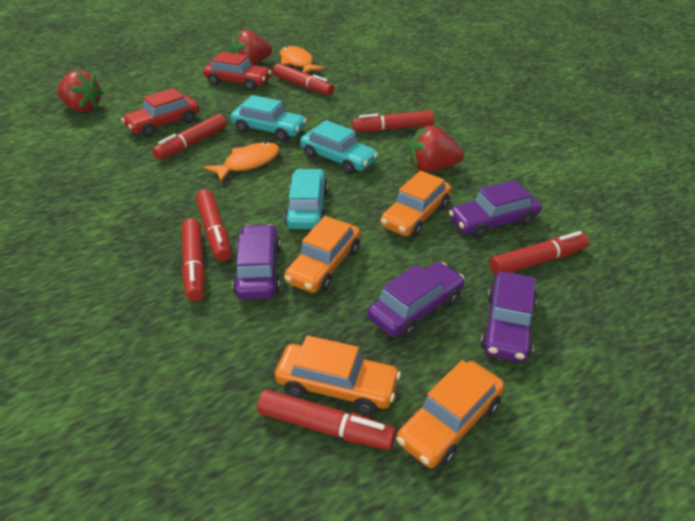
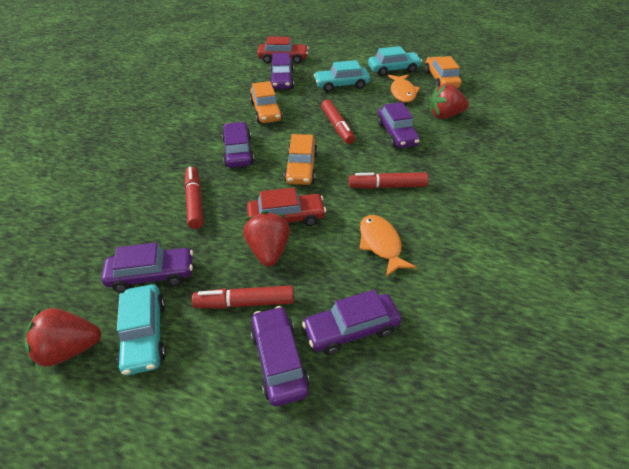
orange car: [275,336,401,415] [284,216,360,293] [381,171,451,237] [396,360,505,468] = 4 -> [249,81,283,123] [284,134,318,185] [425,56,462,88] = 3
purple car: [233,224,281,300] [367,262,465,338] [449,180,541,239] [480,271,537,362] = 4 -> [101,243,193,292] [222,122,254,168] [250,306,310,406] [270,53,294,89] [302,290,402,355] [377,102,420,148] = 6
red marker: [152,114,227,160] [182,218,205,301] [196,189,231,261] [257,389,396,450] [273,63,334,96] [352,110,434,132] [489,231,589,276] = 7 -> [184,167,203,229] [192,286,294,309] [321,100,355,144] [349,172,429,189] = 4

